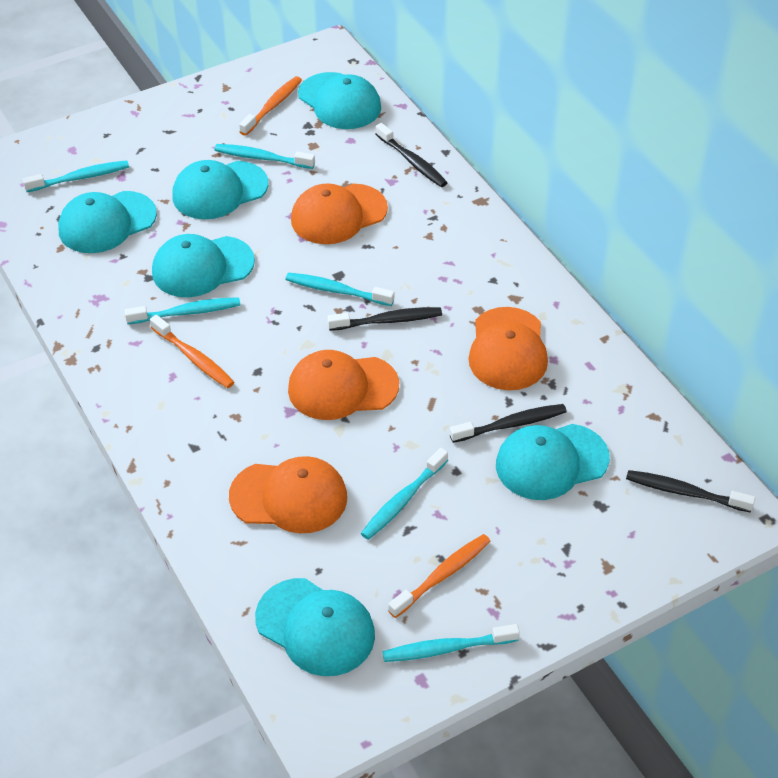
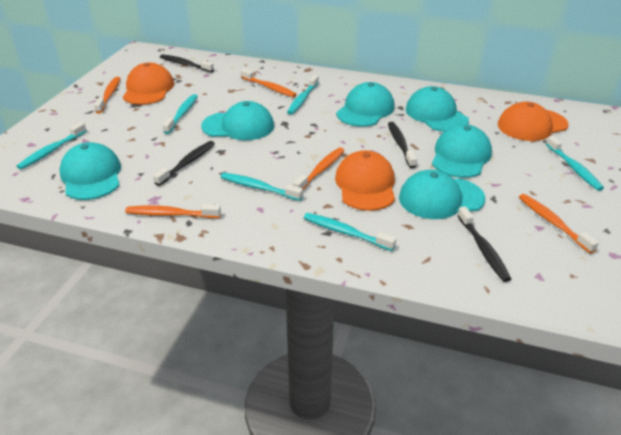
orange cap: [229,456,347,533] [288,350,399,420] [291,183,388,244] [468,307,548,390] = 4 -> [123,63,174,105] [335,150,395,211] [498,102,569,141] = 3
orange toothbrush: [150,315,234,388] [239,76,302,136] [388,534,491,618] = 3 -> [94,77,121,113] [125,204,221,218] [241,69,297,97] [293,147,345,190] [519,194,599,254] = 5

